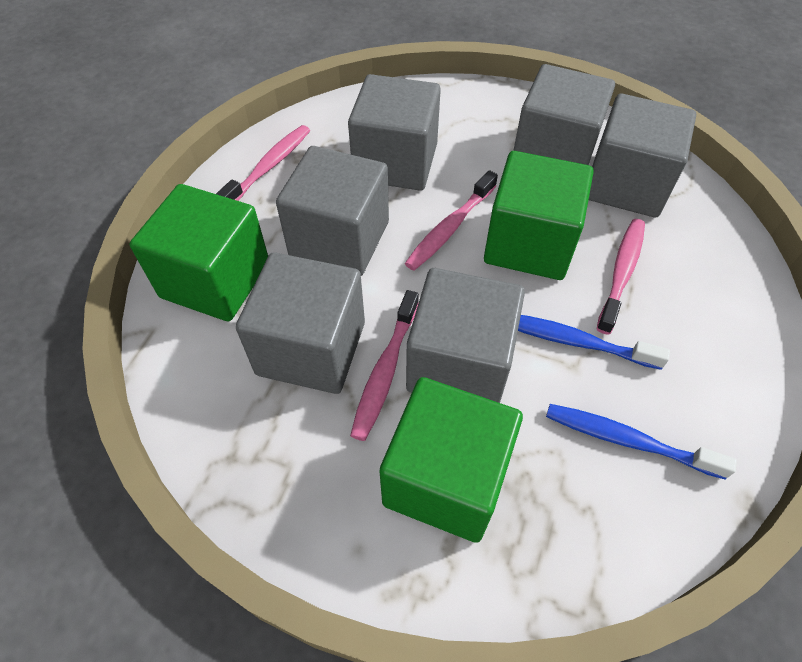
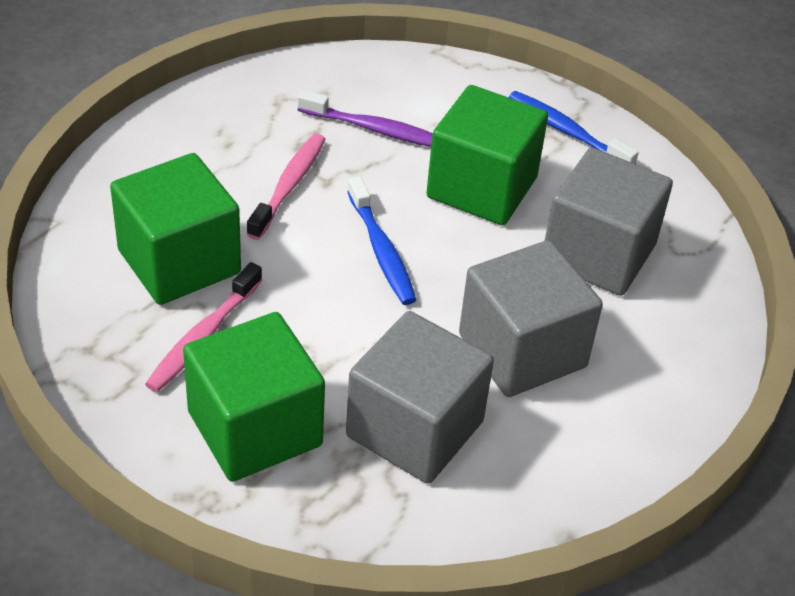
grey cube: [236,252,365,394] [276,146,389,276] [348,74,441,191] [406,268,525,403] [513,64,615,165] [589,94,696,218] = 6 -> [346,311,494,484] [459,240,603,397] [545,148,673,296] = 3
pink toothbrush: [216,125,310,201] [350,290,419,441] [405,170,498,271] [597,219,645,335] = 4 -> [145,262,263,392] [247,134,325,240] = 2
purple toothbrush: none = 0 -> [297,90,433,147] = 1

